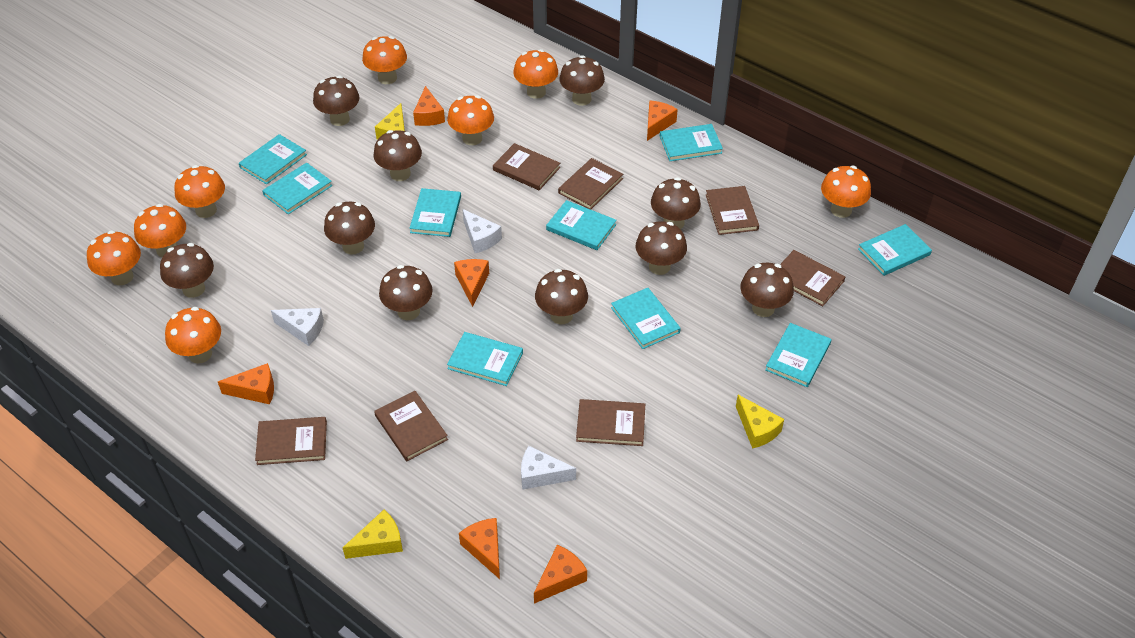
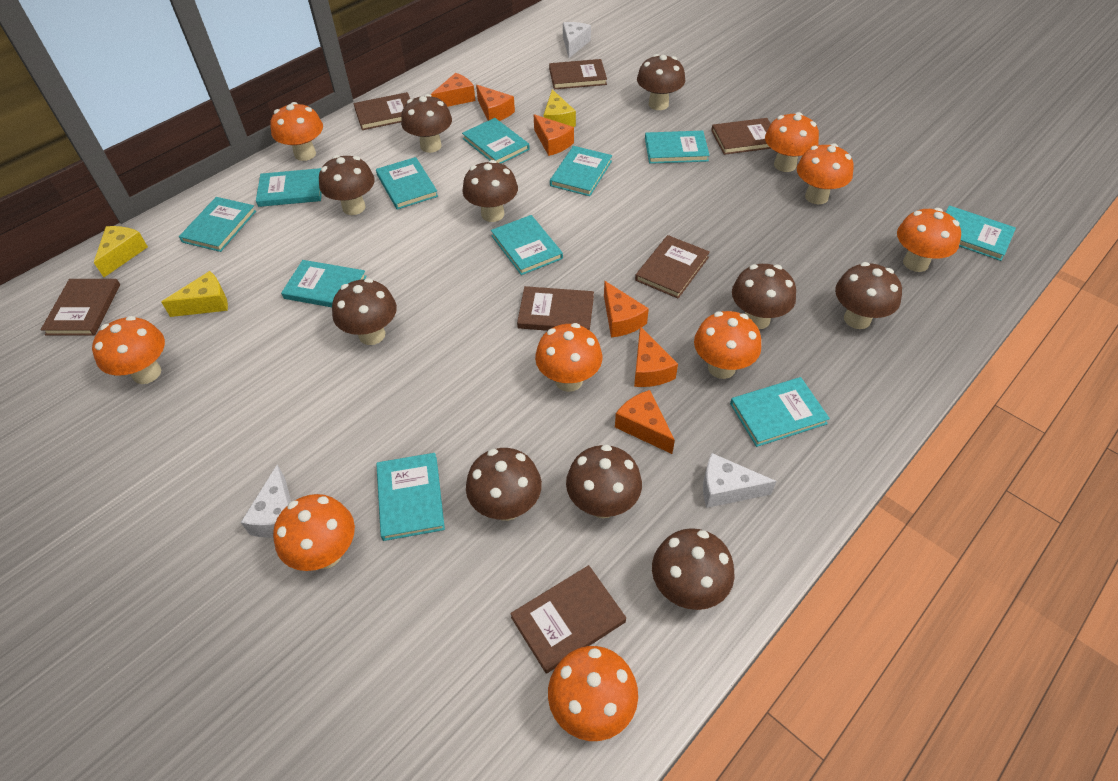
orange mushroom: [87,230,141,285] [134,204,186,258] [165,307,221,364] [174,165,225,218] [362,36,407,84] [447,95,494,145] [513,49,558,99] [821,165,871,218] = 8 -> [92,316,165,384] [270,102,323,161] [273,494,355,571] [535,323,602,392] [548,646,638,741] [694,311,761,379] [765,112,819,172] [797,143,854,204] [897,208,961,272] = 9
turquoise book: [239,134,307,184] [262,163,333,214] [409,188,461,237] [447,332,523,386] [546,200,617,250] [611,288,681,349] [660,124,723,161] [765,323,832,387] [858,224,932,276] = 9 -> [179,197,256,252] [256,168,322,207] [281,260,367,307] [376,157,438,210] [376,453,445,541] [462,118,530,163] [491,215,563,275] [550,146,612,196] [645,131,710,164] [730,377,830,447] [946,205,1016,261] = 11

